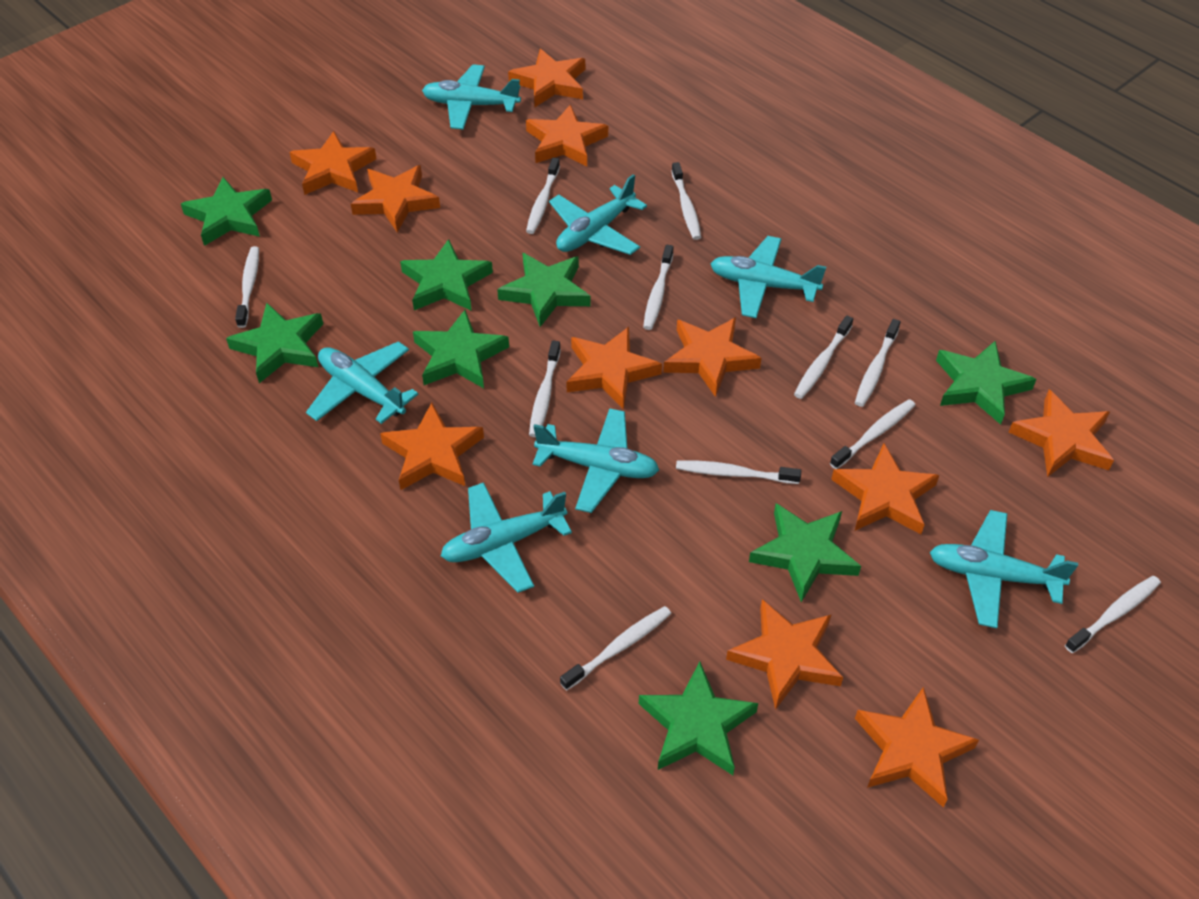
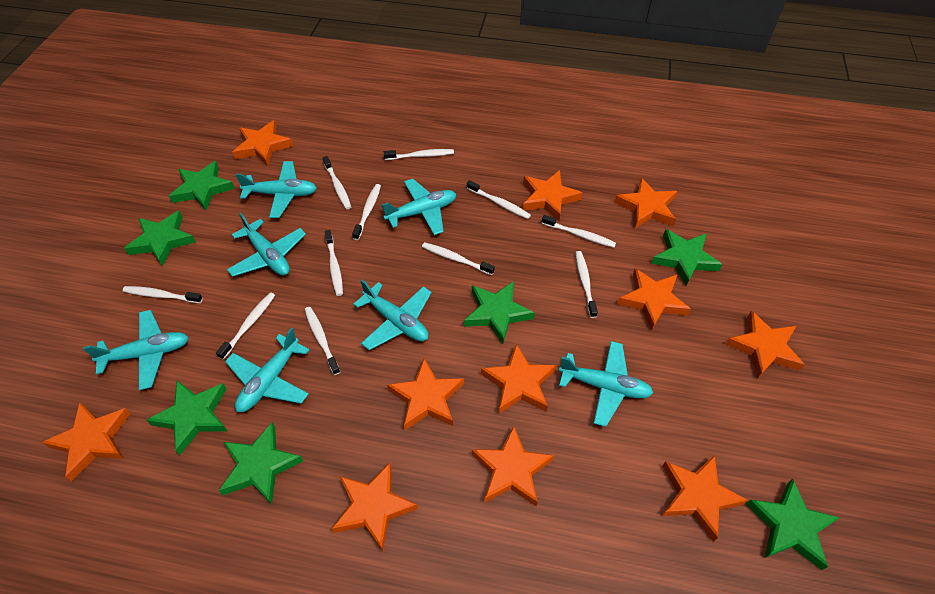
green star: [181,177,272,246] [226,303,323,383] [400,239,493,311] [413,310,509,388] [497,253,591,327] [639,662,758,775] [749,503,861,602] [936,341,1036,425] = 8 -> [124,211,196,267] [146,380,227,455] [169,161,235,211] [219,422,303,505] [464,281,535,344] [651,229,722,286] [746,479,840,570] = 7

